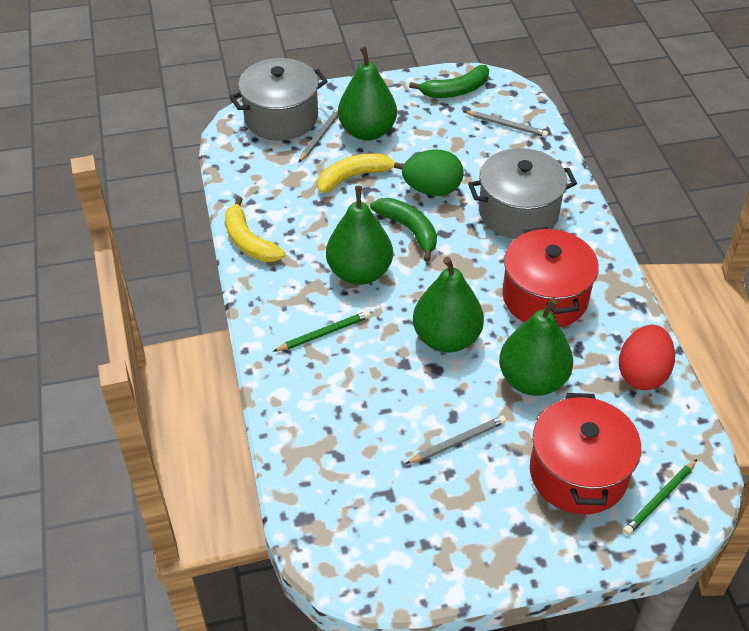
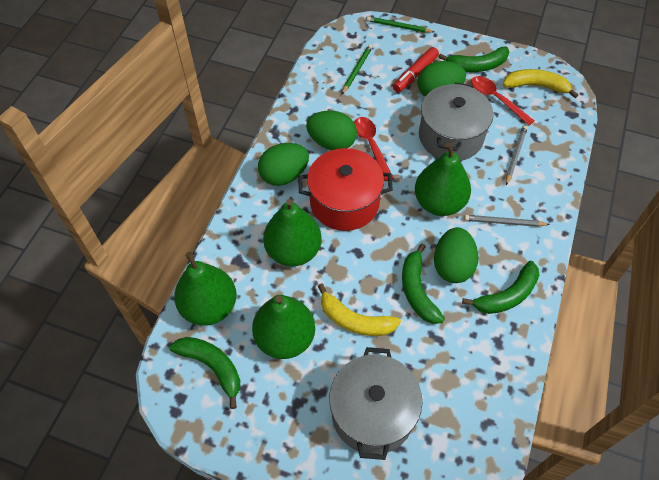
green banana: [370,198,437,262] [409,65,489,98] = 2 -> [170,337,240,409] [402,243,445,324] [438,47,509,72] [462,261,539,314] = 4
green egg: [402,149,463,196] = 1 -> [258,143,309,186] [306,110,357,150] [417,61,466,97] [434,227,478,283] = 4
grey pencil: [298,107,338,163] [405,416,506,464] [464,111,548,137] = 3 -> [464,215,550,227] [506,125,528,185] = 2
red egg: [619,325,675,390] = 1 -> none = 0
red marker: none = 0 -> [393,47,439,92] = 1
red pot: [502,227,599,327] [530,393,641,515] = 2 -> [299,148,393,231] = 1
red spoon: none = 0 -> [354,117,394,181] [471,76,534,125] = 2

